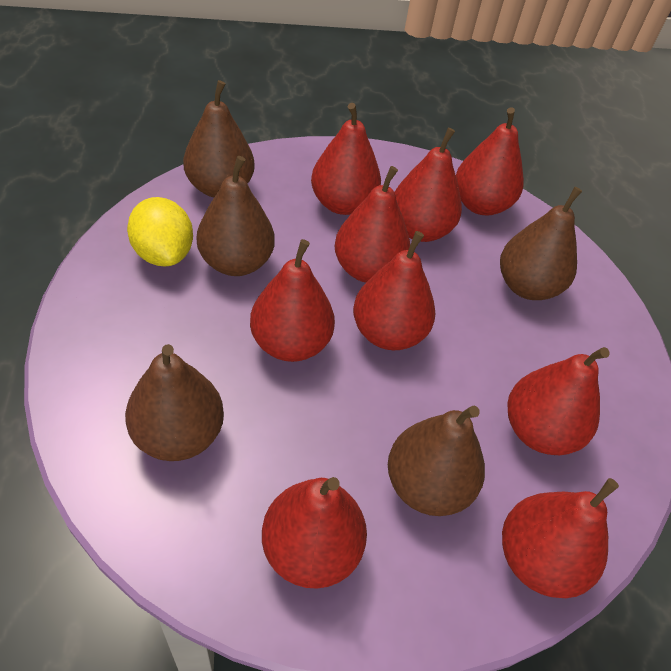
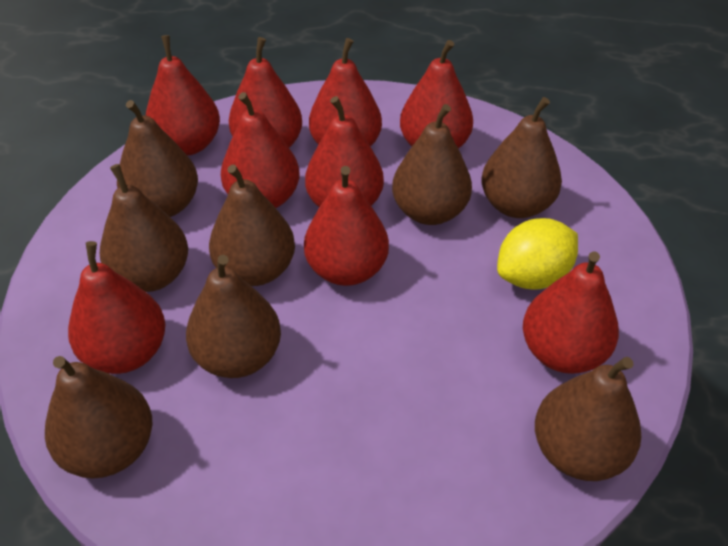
brown pear: [125,344,224,461] [183,80,255,197] [197,156,275,276] [388,406,485,516] [500,187,582,300] = 5 -> [45,356,152,479] [100,164,188,292] [117,100,198,217] [186,255,281,378] [209,164,295,286] [392,104,472,225] [481,97,562,218] [535,357,641,481] = 8

